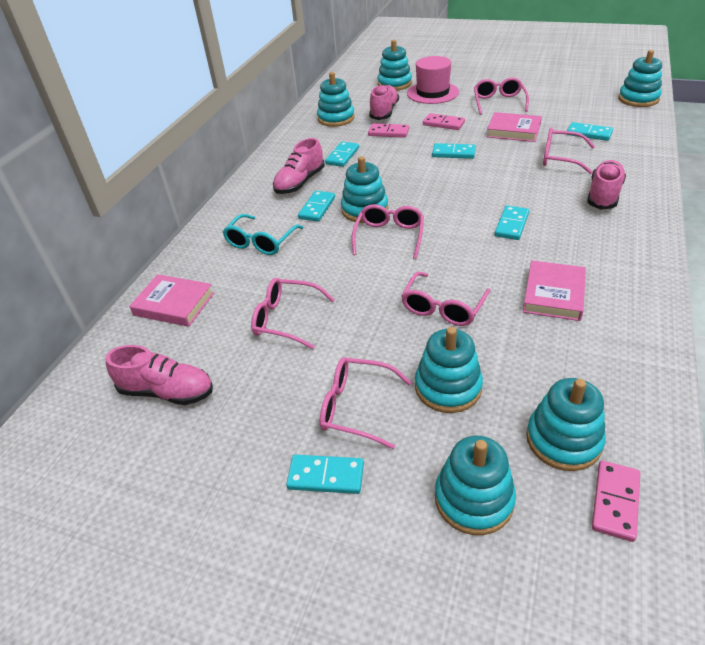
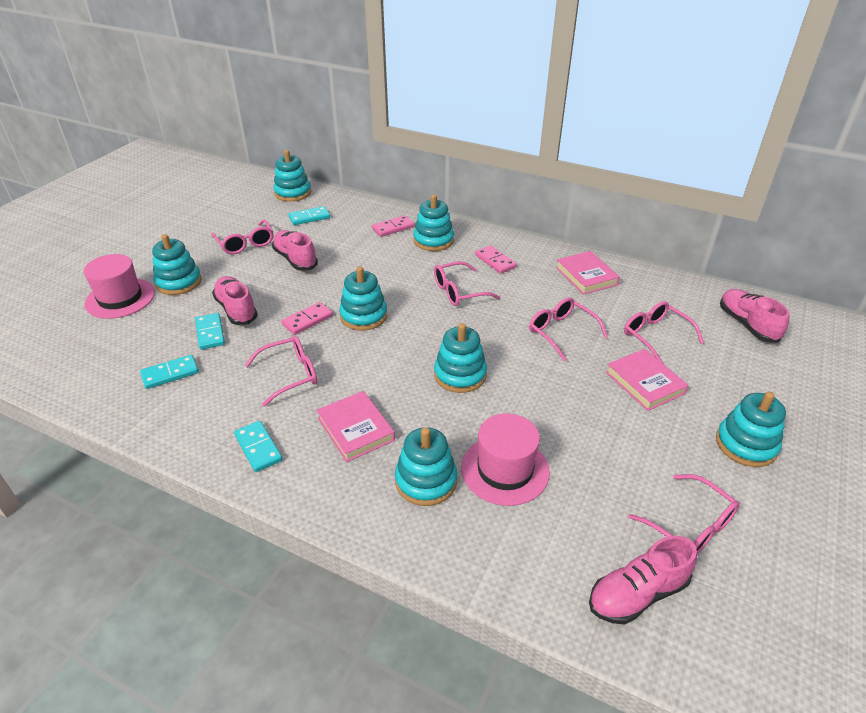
pink hat: [407,56,459,104] = 1 -> [84,254,155,319] [461,413,550,506] = 2
turquoise domino: [286,455,364,494] [298,191,335,222] [325,141,359,167] [432,143,476,159] [494,205,529,240] [567,122,613,141] = 6 -> [140,355,199,389] [195,313,225,350] [234,421,283,472] [288,206,330,225] = 4
turquoise glasses: [223,214,304,255] = 1 -> none = 0

